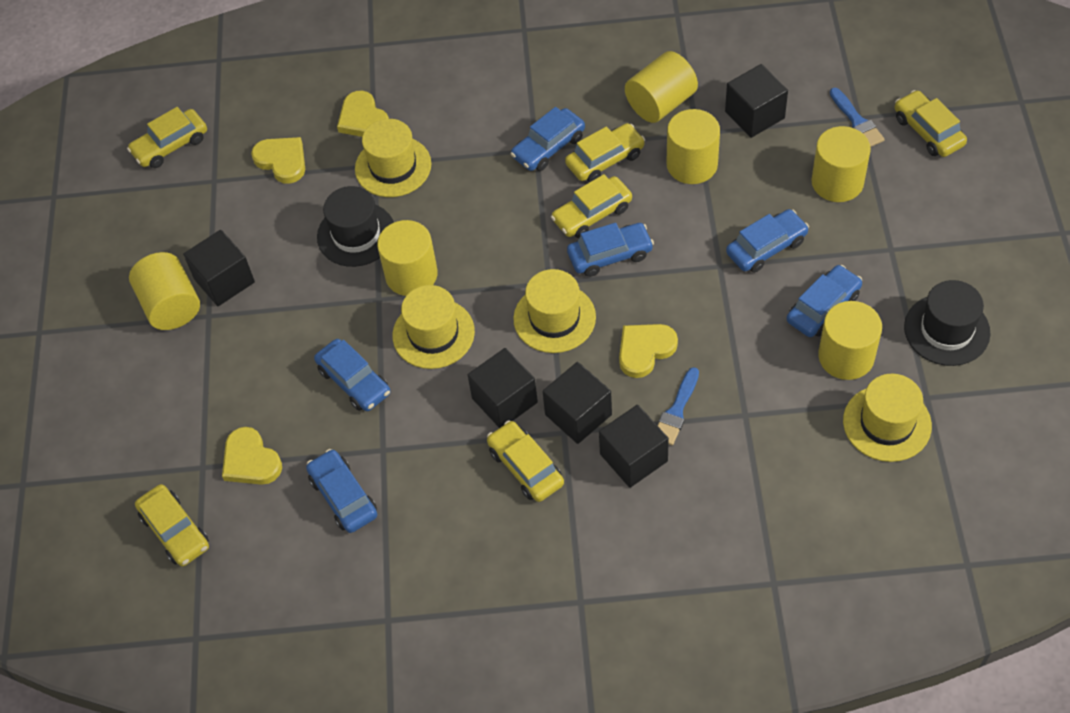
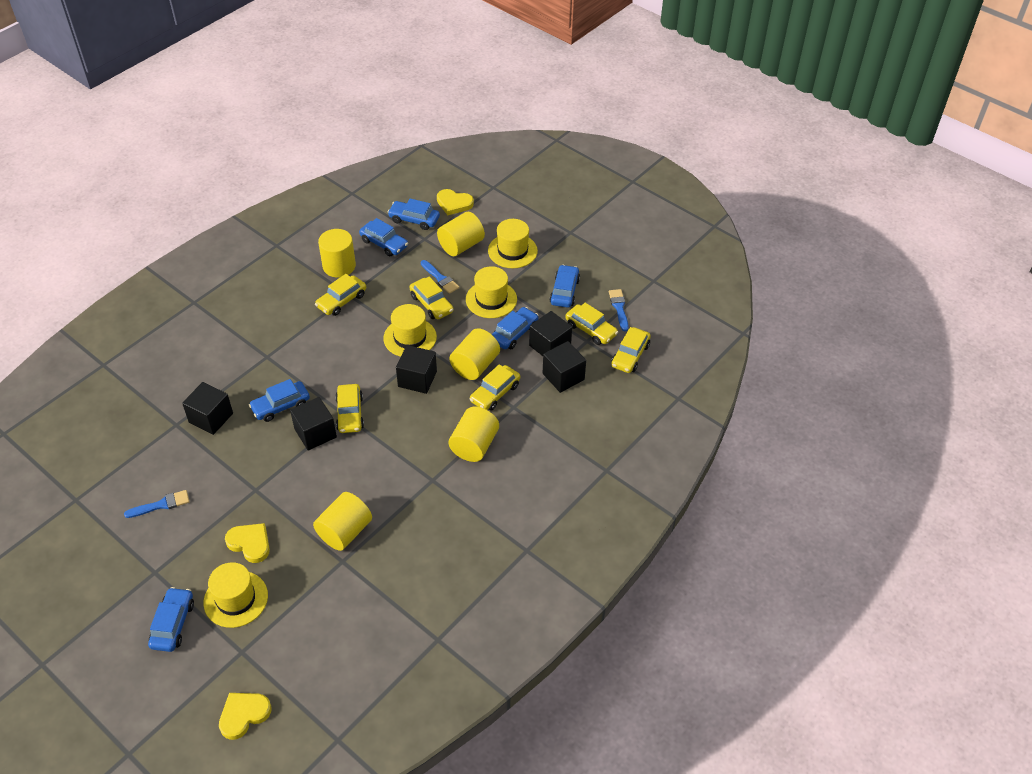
black hat: [317,186,394,267] [904,280,990,366] = 2 -> none = 0
blue brush: [657,367,699,445] [830,88,885,147] = 2 -> [124,490,190,518] [421,260,459,294] [609,289,629,331] = 3
yellow cylinder: [129,252,200,330] [377,220,438,296] [625,51,698,123] [667,109,720,184] [811,126,871,202] [818,301,882,380] = 6 -> [313,492,372,551] [318,229,356,278] [437,212,485,256] [449,328,500,380] [449,407,499,462] = 5
yellow heart: [222,427,282,485] [251,137,305,184] [337,91,389,137] [619,324,678,378] = 4 -> [219,693,271,740] [225,523,270,563] [437,189,474,215] = 3

